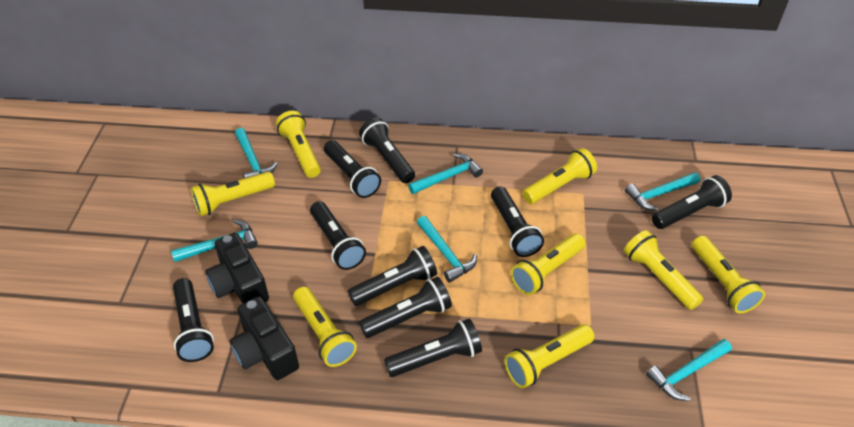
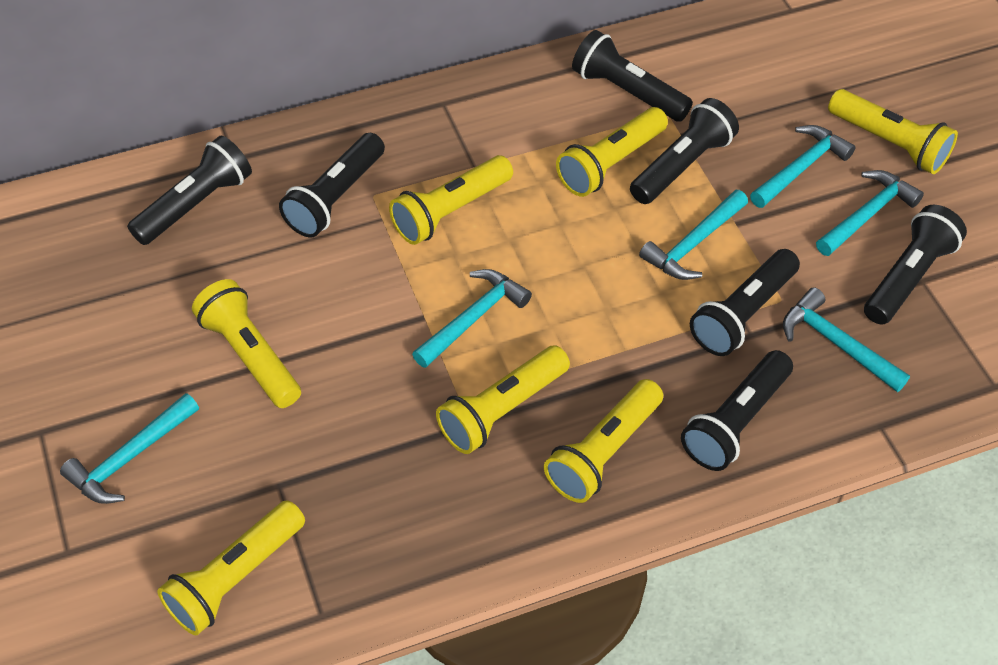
black camera: [205,233,269,304] [230,296,299,380] = 2 -> none = 0
black flashlight: [173,278,214,362] [310,201,366,270] [324,140,381,198] [348,246,437,306] [359,118,415,183] [359,277,452,338] [384,319,482,377] [491,187,544,257] [652,175,732,229] = 9 -> [127,136,252,245] [279,133,385,237] [572,30,693,122] [630,98,739,204] [681,350,793,471] [690,249,800,356] [864,205,967,325] = 7
yellow flashlight: [191,172,275,216] [276,111,321,178] [293,287,357,367] [504,324,594,388] [511,233,585,295] [523,148,597,204] [624,230,703,310] [692,236,765,313] = 8 -> [157,500,305,636] [192,279,301,408] [389,155,513,245] [436,346,570,454] [544,379,663,503] [556,107,668,197] [828,89,958,174] = 7

